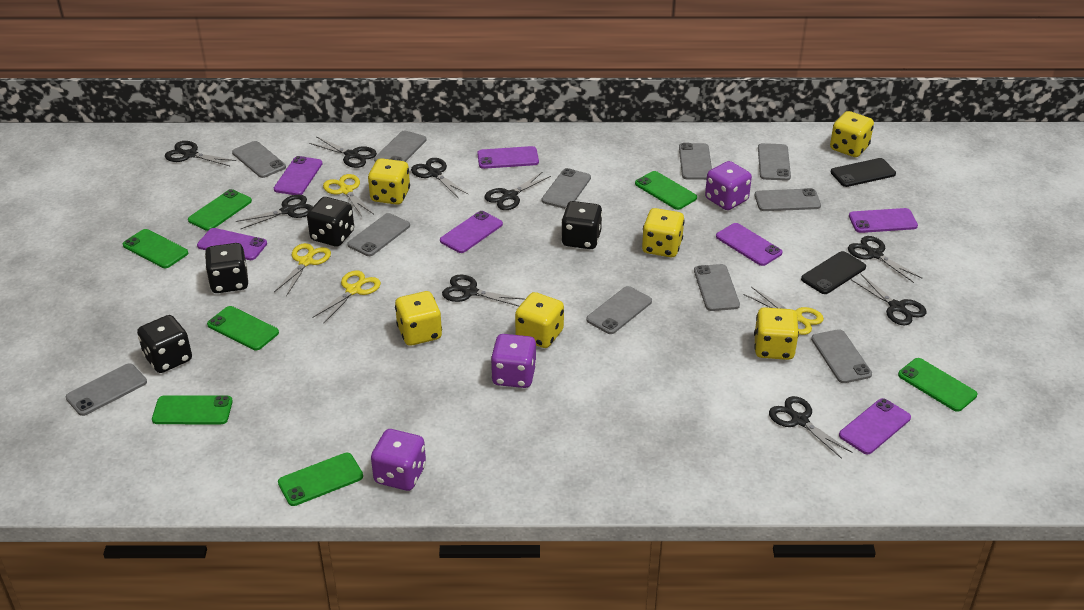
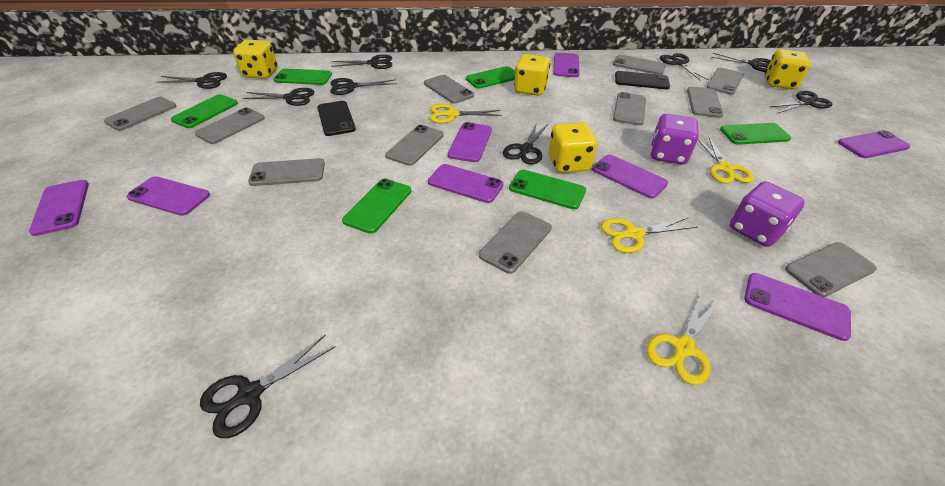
black dice: [137,315,192,373] [205,243,248,293] [307,197,354,246] [561,201,602,249] = 4 -> none = 0
green phone: [123,229,188,268] [152,395,233,424] [188,189,252,231] [207,306,279,350] [278,453,363,506] [635,171,697,210] [898,358,977,412] = 7 -> [171,94,238,128] [273,68,332,85] [342,179,412,234] [466,66,515,89] [509,169,586,209] [720,123,791,145] = 6
purple dice: [371,429,426,491] [491,334,537,388] [705,161,752,210] = 3 -> [650,114,699,165] [730,181,805,247] = 2
purple phone: [197,228,267,260] [274,156,323,195] [440,211,503,253] [477,146,539,169] [716,223,782,266] [839,398,911,454] [849,208,918,233] = 7 -> [29,180,89,236] [126,176,210,216] [428,164,504,203] [448,122,492,162] [553,53,580,77] [592,155,668,198] [744,273,851,341] [838,130,910,158] = 8
yellow dice: [368,158,410,205] [395,291,442,346] [515,292,564,348] [642,208,685,257] [754,307,799,360] [830,111,874,157] = 6 -> [233,40,278,79] [514,54,550,96] [549,122,597,173] [764,49,811,89] = 4

